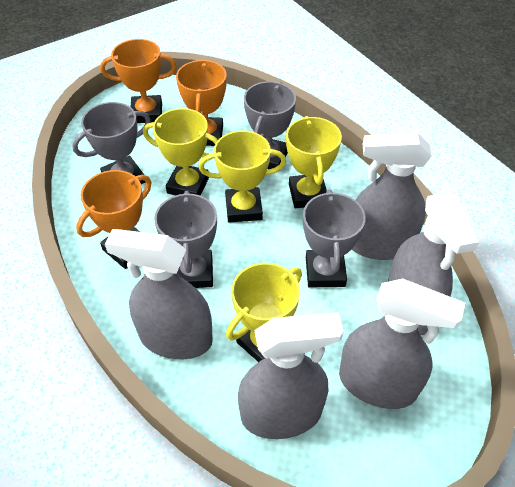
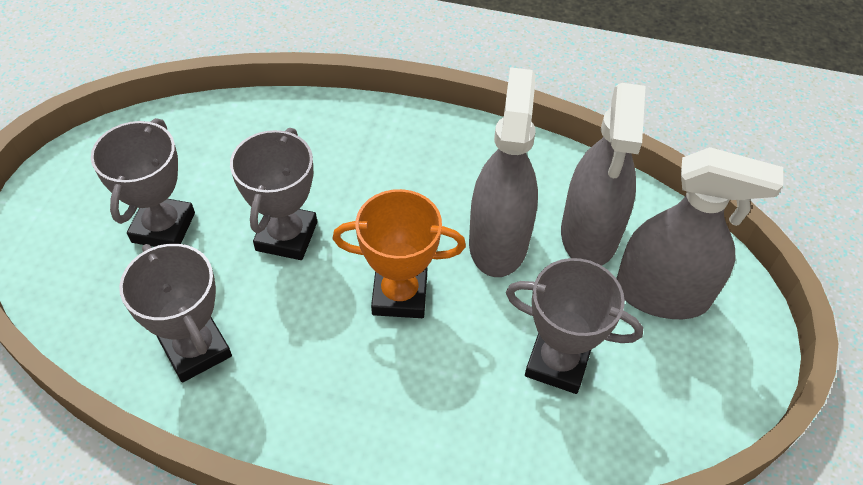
grey spray bottle: [105,229,213,359] [238,312,344,439] [339,279,465,409] [352,133,432,260] [388,193,479,335] = 5 -> [469,67,538,277] [561,83,645,266] [616,147,783,319] = 3
orange trophy: [76,170,151,269] [100,39,177,123] [176,60,227,146] = 3 -> [333,189,466,318] = 1
yellow trophy: [143,108,218,195] [199,131,286,223] [226,263,302,362] [286,116,342,208] = 4 -> none = 0

